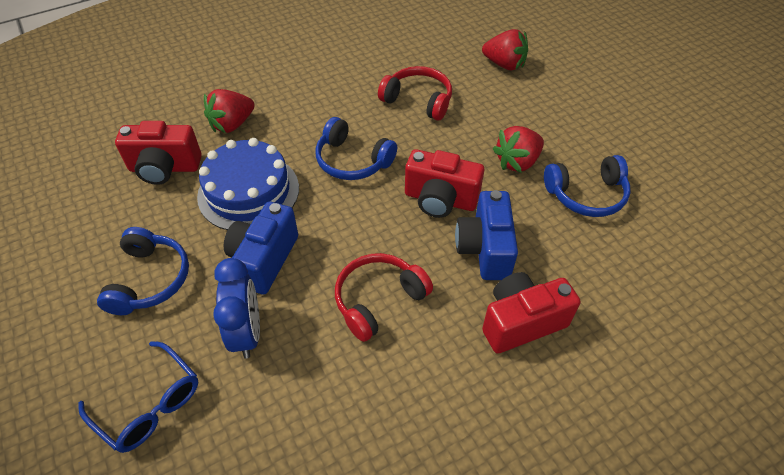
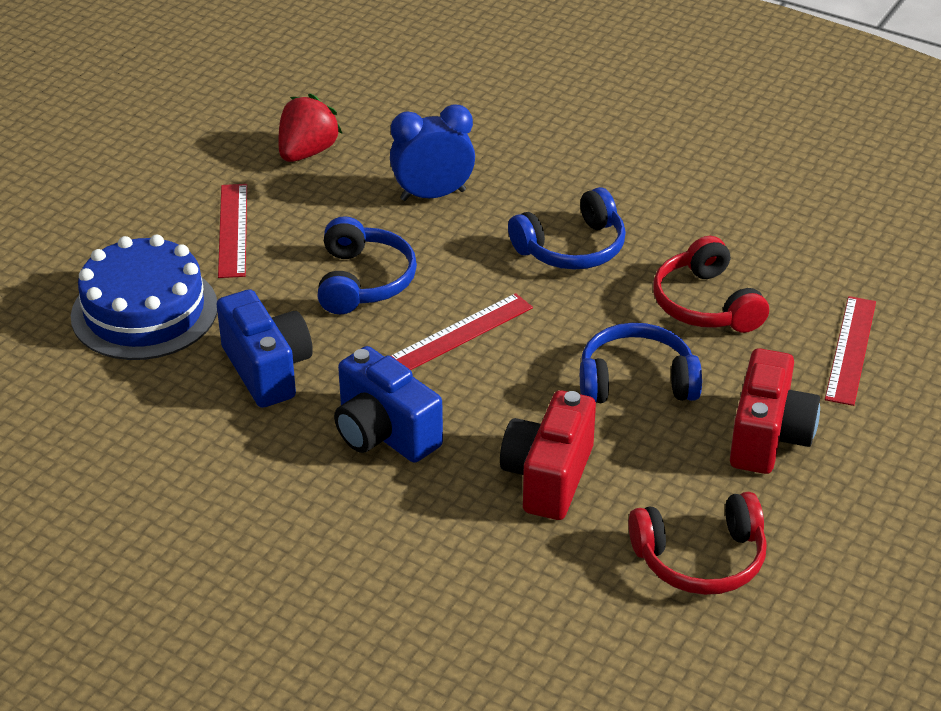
blue glasses: [78,341,198,453] = 1 -> none = 0
red camera: [115,121,202,185] [405,149,484,218] [482,272,580,354] = 3 -> [500,390,596,520] [730,348,820,474] = 2
red ruler: none = 0 -> [218,184,247,278] [391,293,533,370] [825,296,876,406] = 3
red strawberry: [204,89,255,133] [482,29,528,70] [493,126,544,173] = 3 -> [278,94,342,162] = 1

